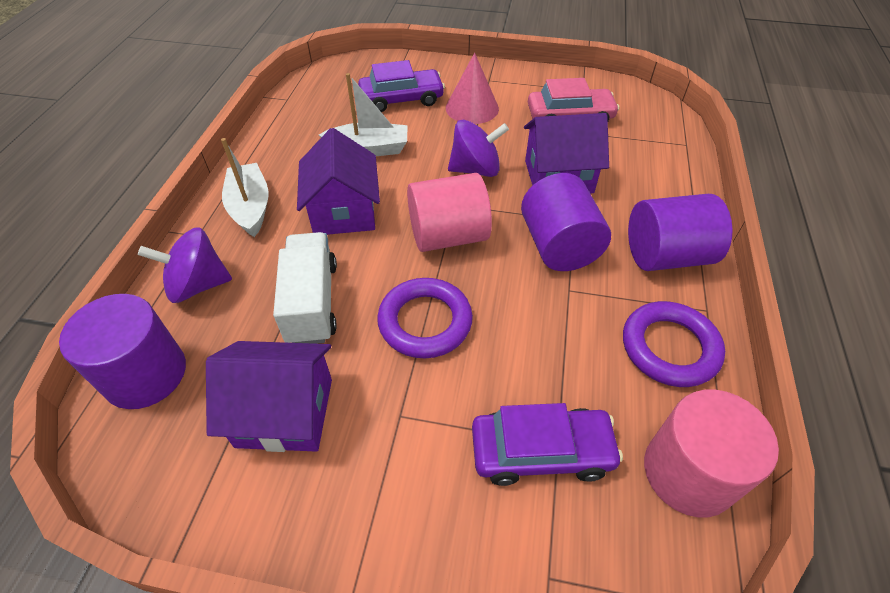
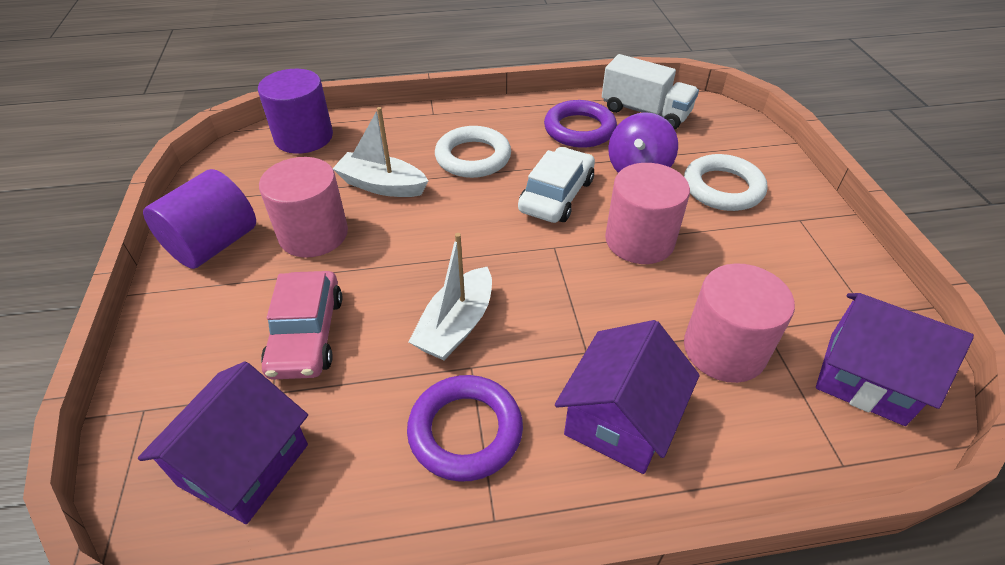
pink cone: [446,53,499,124] = 1 -> none = 0
pink cylinder: [407,173,492,252] [644,390,779,517] = 2 -> [259,157,348,258] [605,163,690,264] [684,263,795,383] = 3
purple car: [358,60,445,112] [472,403,623,486] = 2 -> none = 0
purple cylinder: [59,294,186,409] [521,173,611,271] [628,194,732,271] = 3 -> [143,169,256,269] [258,69,333,154] = 2
purple spinning top: [138,227,232,303] [448,120,509,177] = 2 -> [608,112,678,173] = 1
white car: none = 0 -> [518,147,595,223] = 1
white ring: none = 0 -> [435,126,511,178] [684,154,767,211] = 2

